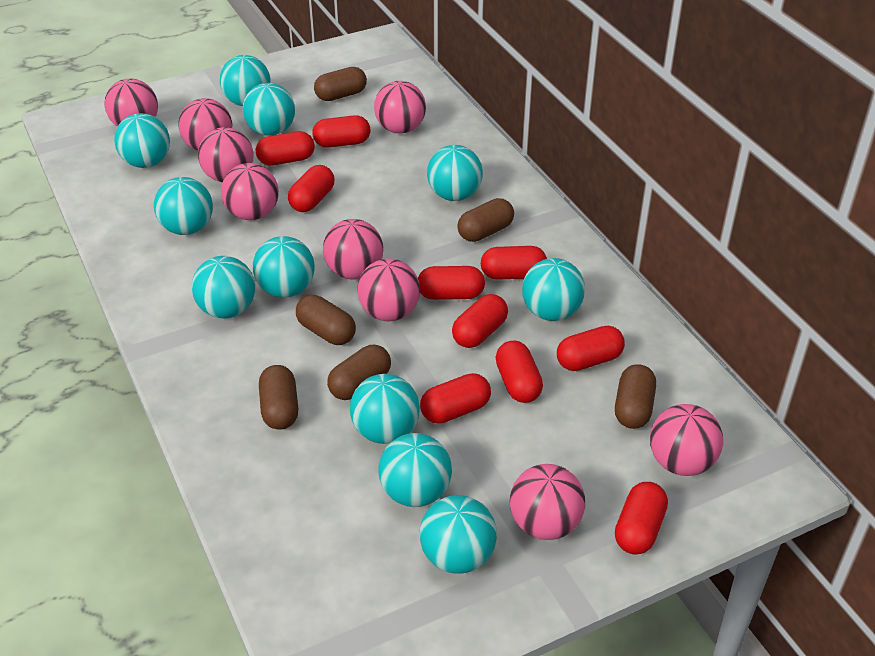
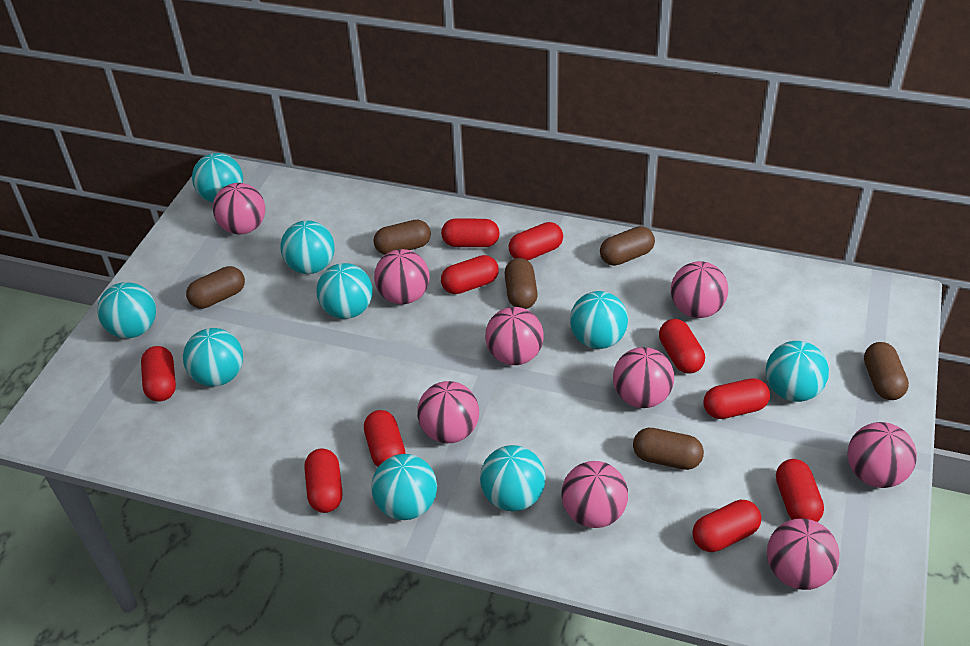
turquoise ball: [114,113,170,168] [154,177,213,235] [192,256,255,319] [220,55,271,106] [243,83,295,136] [253,236,315,298] [350,374,420,444] [378,433,452,507] [420,495,497,574] [427,145,483,201] [522,258,585,321] = 11 -> [97,282,156,338] [183,328,243,387] [192,153,243,202] [280,220,335,274] [316,263,373,319] [371,454,437,520] [480,445,546,511] [570,291,628,349] [766,341,829,402] = 9

